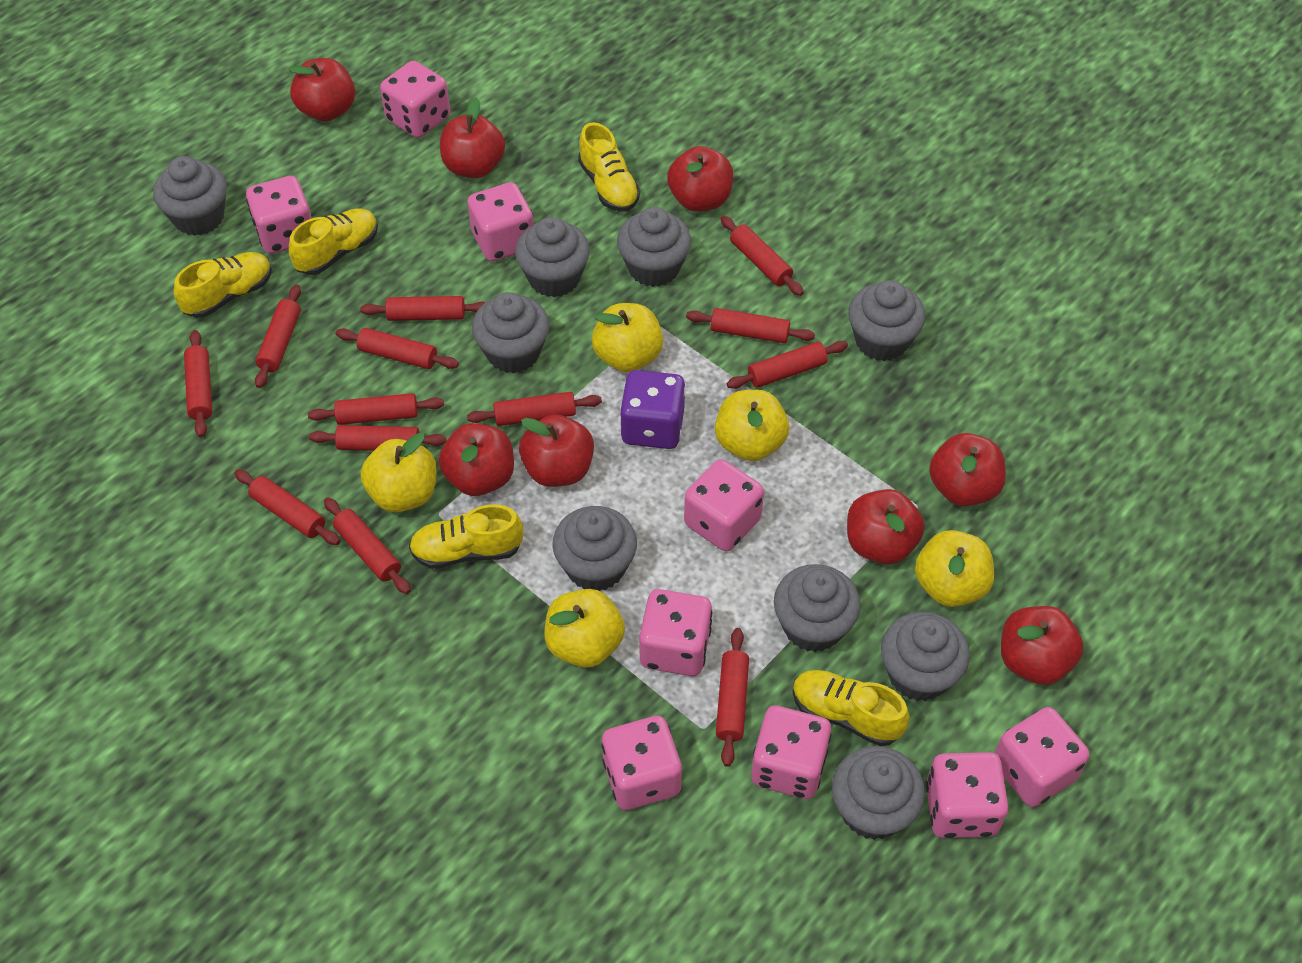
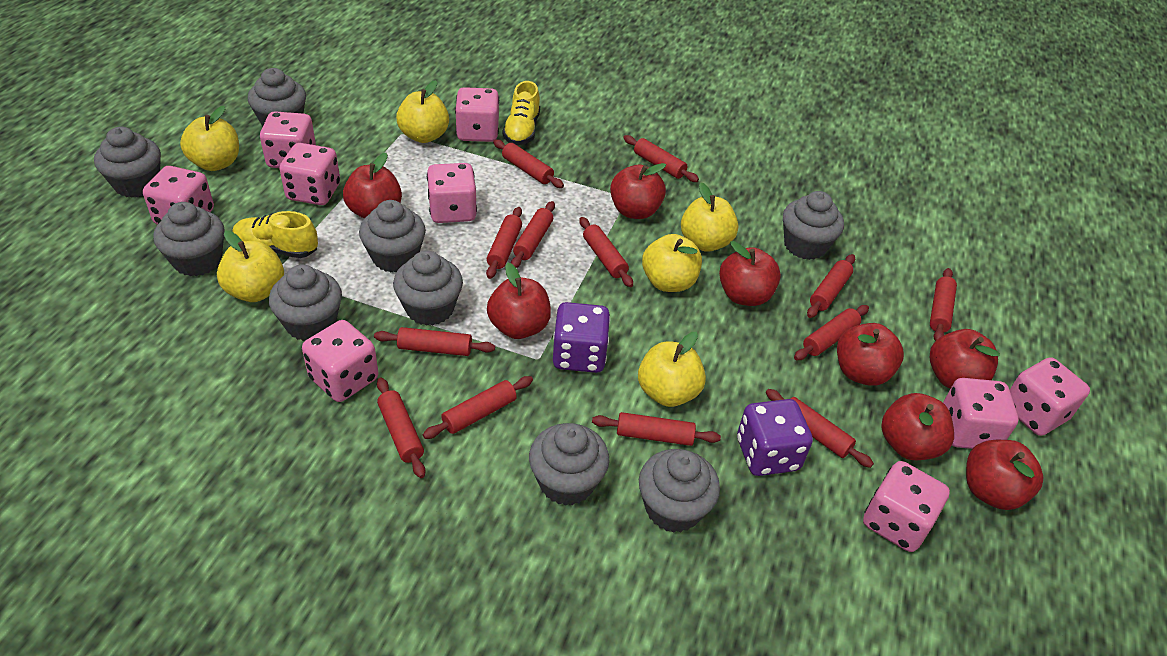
purple dice: [620,370,686,449] = 1 -> [553,302,610,373] [737,399,813,476] = 2
yellow apple: [361,433,437,512] [544,589,625,668] [592,303,663,372] [715,390,789,461] [915,530,994,607] = 5 -> [180,106,239,171] [217,230,284,302] [396,80,449,143] [638,332,706,407] [642,234,702,292] [681,182,739,252] = 6
yellow shoe: [174,252,272,318] [289,208,378,275] [409,504,523,569] [578,122,640,212] [792,670,910,746] = 5 -> [232,211,318,258] [503,81,540,145] = 2

